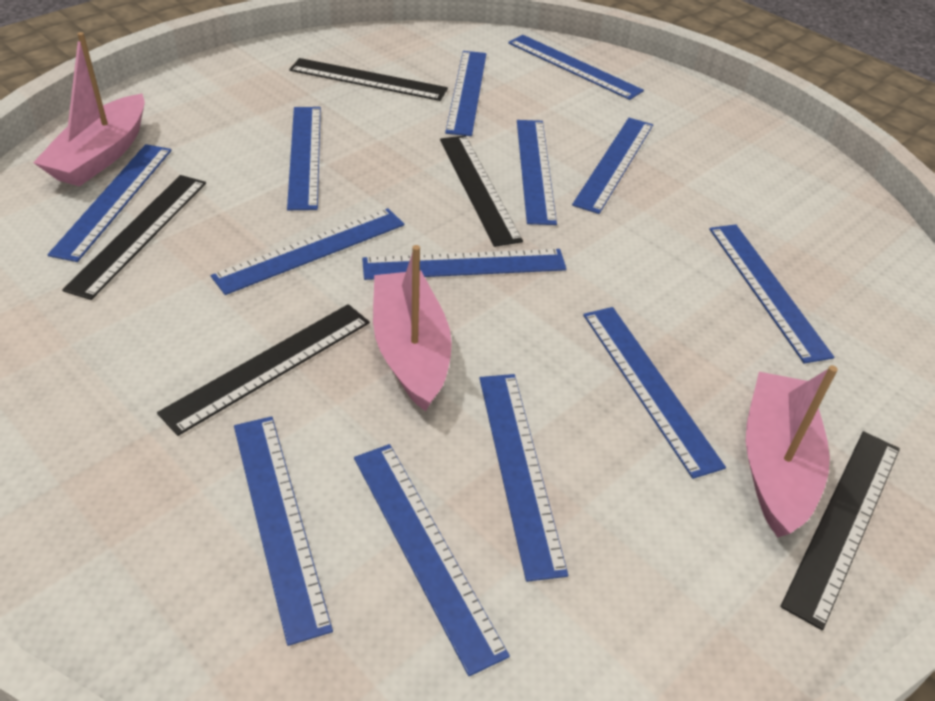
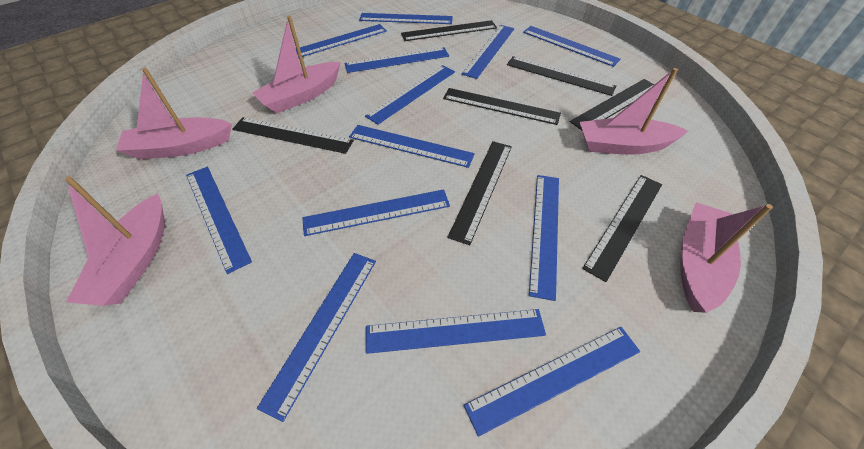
black ruler: [62,175,206,300] [157,304,370,436] [289,58,448,101] [440,135,523,247] [780,431,900,630] = 5 -> [232,117,354,154] [401,20,497,41] [443,88,561,125] [448,141,512,245] [507,56,616,96] [570,79,654,130] [582,175,662,282] = 7
pink boat: [33,32,145,186] [373,245,452,412] [746,365,838,537] = 3 -> [65,176,165,306] [116,68,232,159] [252,16,340,114] [580,68,688,155] [680,202,773,313] = 5

